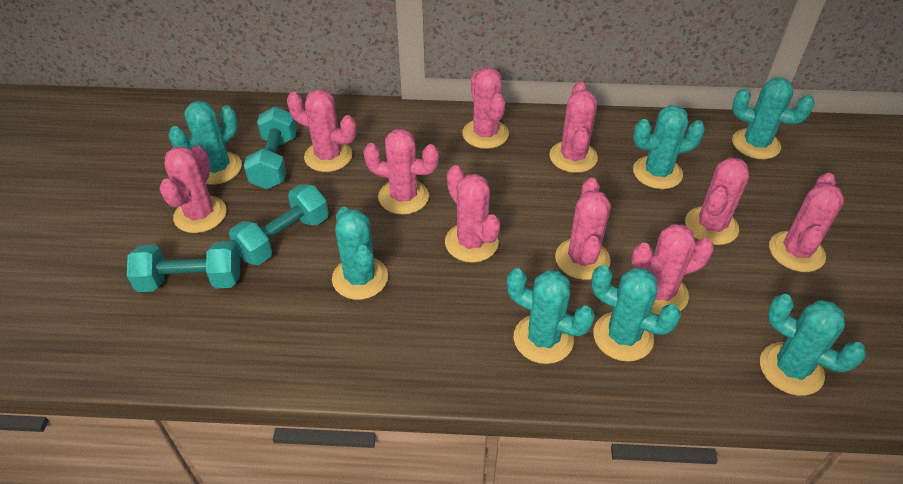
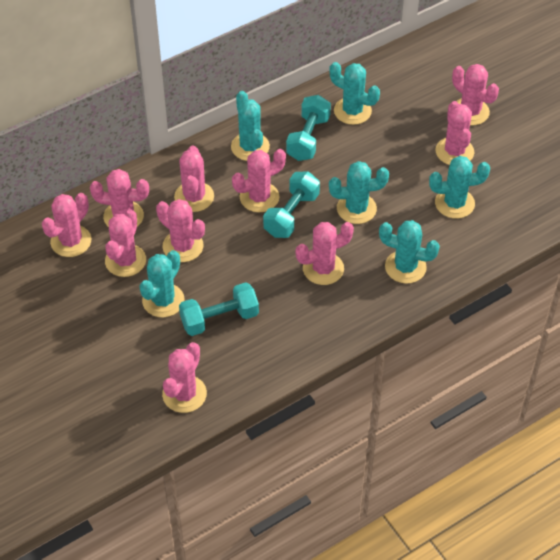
turquoise cactus: [168,101,242,185] [332,207,388,300] [507,268,595,364] [591,265,681,362] [633,105,705,189] [732,77,815,159] [760,294,866,396] = 7 -> [139,250,185,317] [231,91,270,161] [329,62,380,125] [329,161,389,224] [379,220,440,284] [429,156,490,219] = 6

